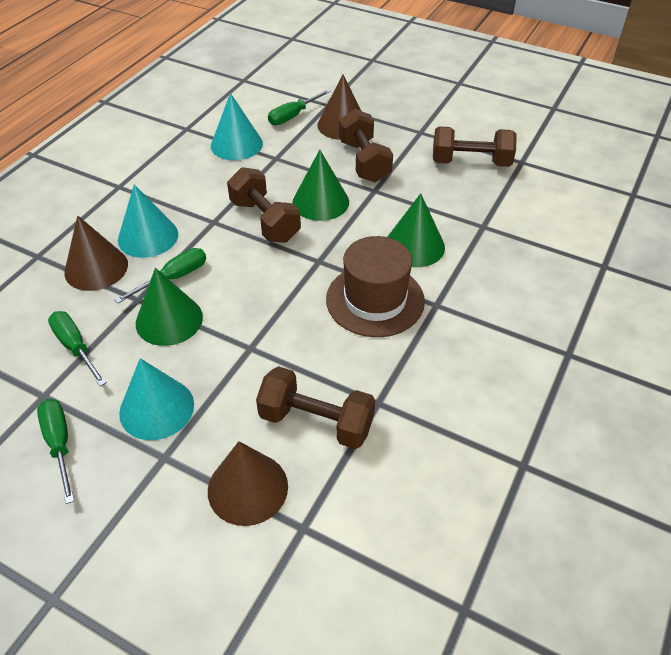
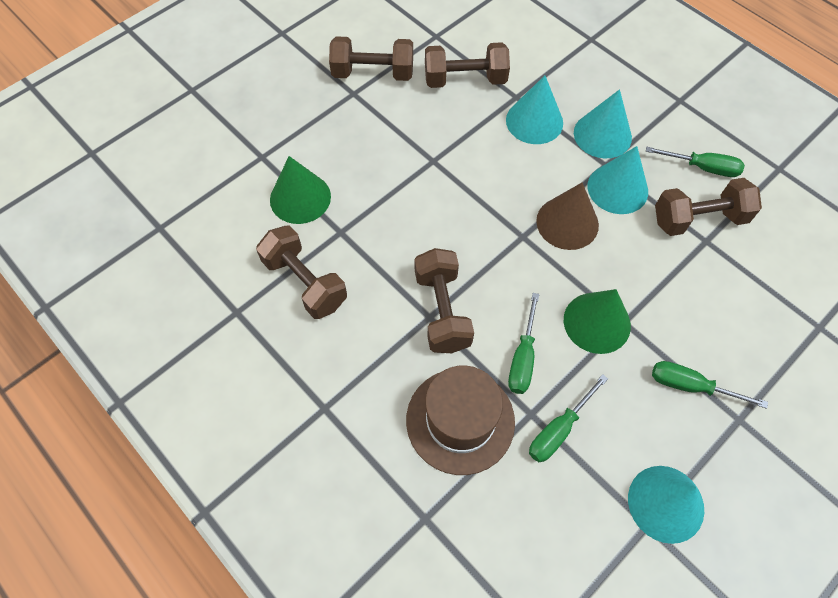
brown cone: [64,216,128,291] [208,441,288,526] [317,74,361,140] = 3 -> [536,182,599,250] = 1
brown dumbbell: [227,167,301,242] [256,366,375,449] [339,109,393,182] [433,126,517,167] = 4 -> [256,226,347,319] [329,36,413,81] [415,248,474,353] [425,42,510,88] [655,178,762,236] = 5
green cone: [136,268,203,346] [293,150,349,221] [388,193,445,267] = 3 -> [270,156,331,224] [564,289,631,354] = 2
turquoise cone: [118,184,178,258] [119,358,194,440] [211,93,263,160] = 3 -> [506,75,563,144] [574,89,632,158] [588,146,648,214] [628,466,704,544] = 4

